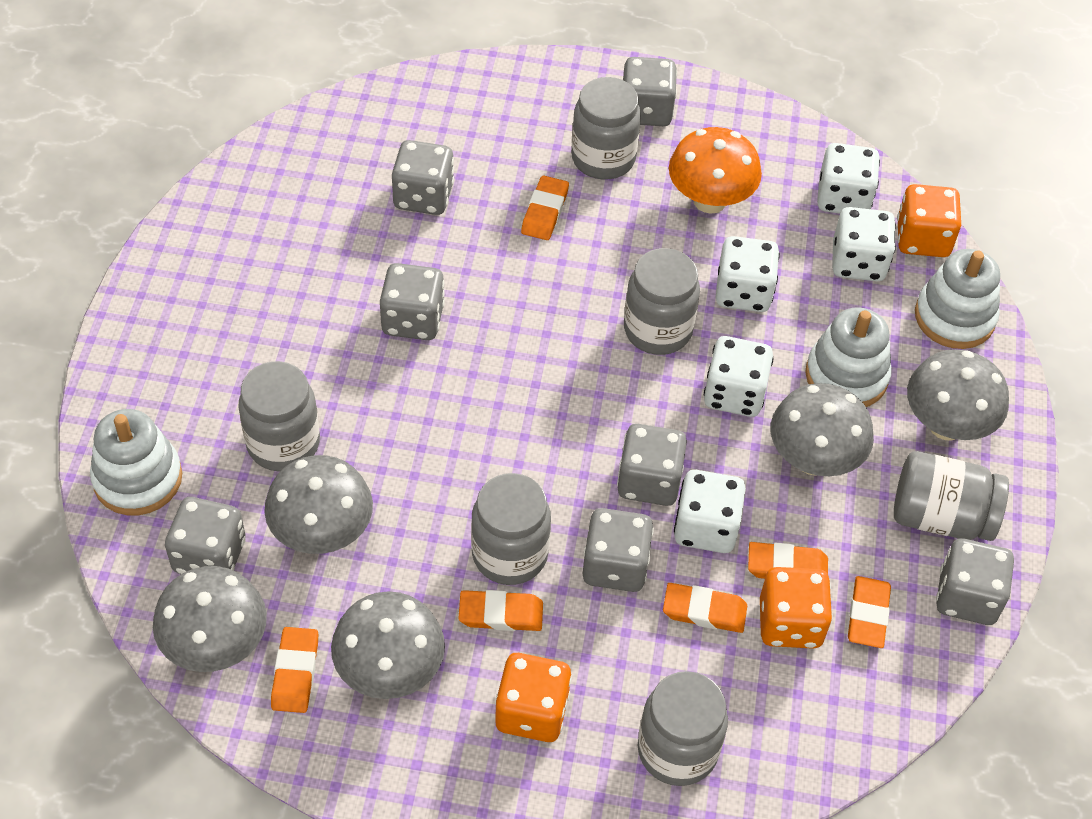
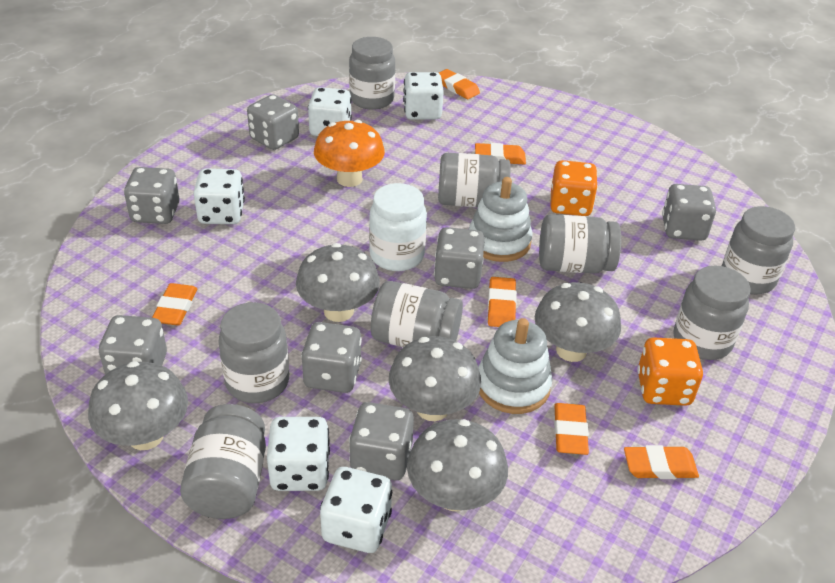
grey jar: [238,361,320,471] [471,473,551,585] [571,77,641,180] [624,248,700,355] [637,671,728,786] [894,451,1009,541] = 6 -> [180,404,266,519] [218,302,289,403] [349,37,395,110] [371,281,463,347] [438,153,511,207] [539,214,621,273] [673,266,751,360] [722,206,795,294] = 8
orange dice: [495,653,572,742] [760,567,832,649] [897,184,961,257] = 3 -> [551,160,598,216] [637,337,703,406] = 2
white jar: none = 0 -> [369,183,427,271] = 1
white stacking toy: [90,409,182,515] [805,307,892,407] [915,249,1000,349] = 3 -> [469,177,532,262] [478,318,552,414] = 2

